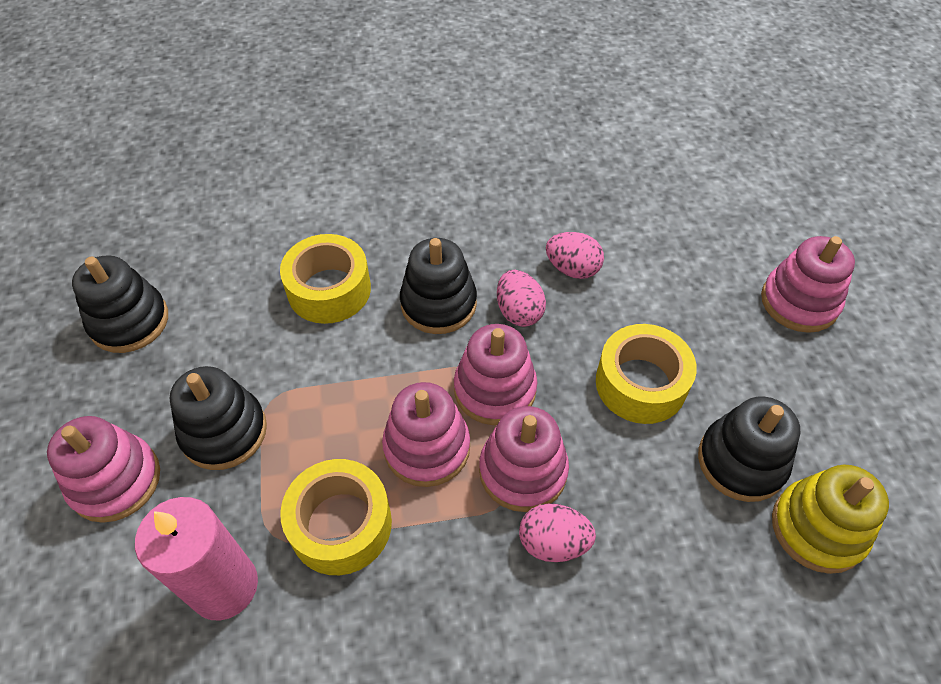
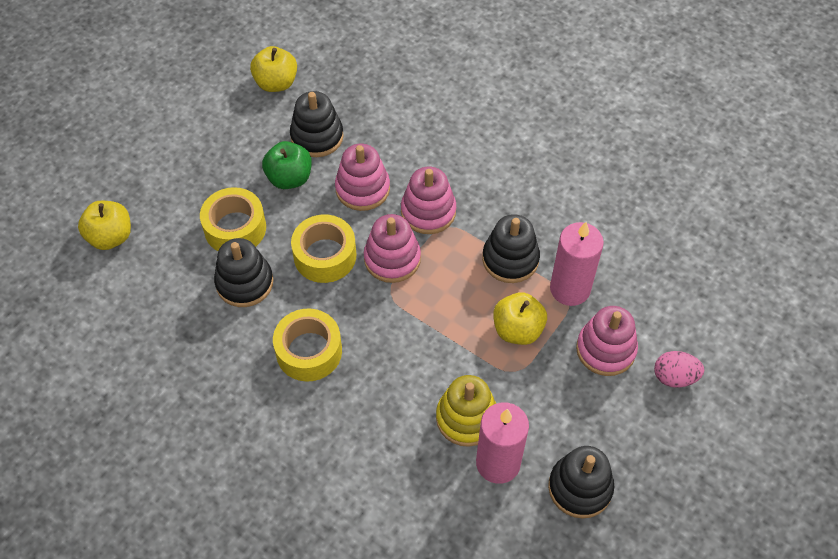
green apple: none = 0 -> [262,141,312,189] = 1
pink candle: [135,497,258,621] = 1 -> [476,402,529,484] [550,222,604,306] = 2
pink egg: [497,270,546,327] [519,503,596,562] [546,232,604,279] = 3 -> [654,351,704,388] = 1
pink stacking toy: [47,416,160,523] [382,382,470,487] [454,324,537,425] [479,406,569,512] [761,236,855,333] = 5 -> [335,144,390,211] [364,214,421,283] [401,167,456,234] [576,306,638,376] = 4
yellow apple: none = 0 -> [78,201,131,250] [250,46,297,92] [493,292,547,345] = 3

